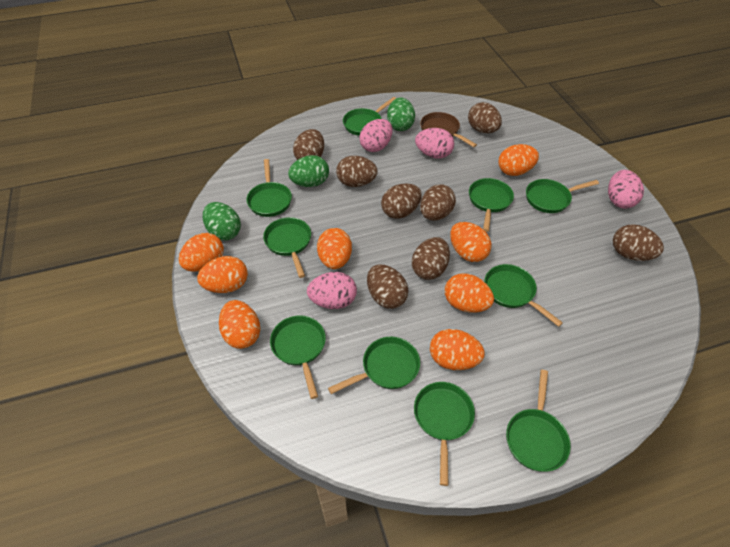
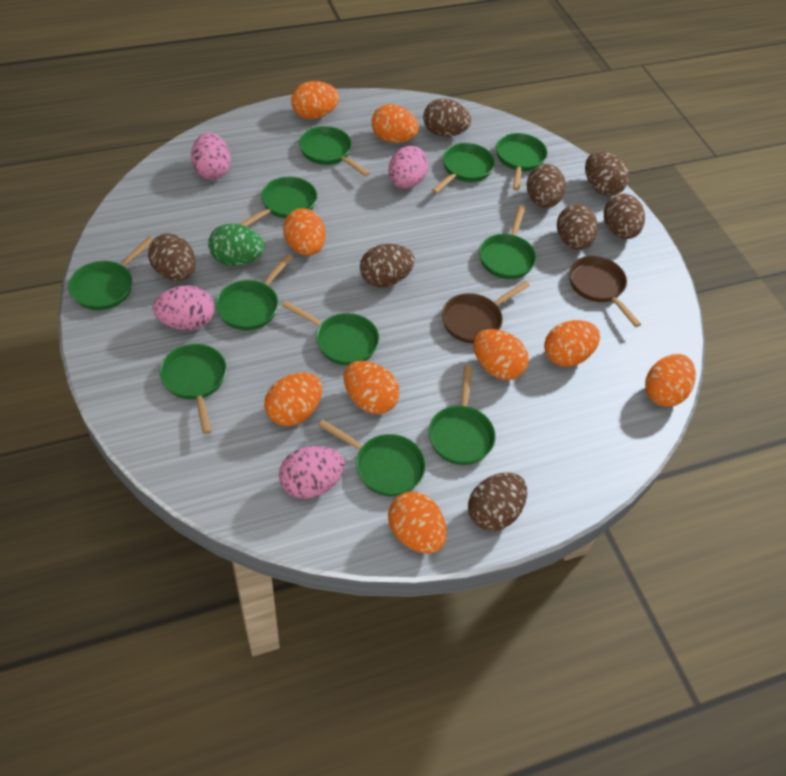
brown pan: [420,112,477,147] = 1 -> [442,281,530,343] [569,256,641,327] = 2
green egg: [203,202,241,240] [288,155,329,187] [387,97,415,131] = 3 -> [208,224,265,266] = 1
green pan: [246,159,292,217] [263,217,311,278] [270,315,326,399] [328,337,420,394] [343,97,396,136] [414,382,475,486] [469,178,514,232] [484,264,563,327] [506,370,571,472] [526,179,599,213] = 10 -> [68,236,154,310] [160,344,227,434] [216,254,293,330] [240,177,317,227] [282,301,379,365] [299,126,370,177] [318,420,426,496] [428,365,496,465] [432,143,495,194] [479,205,536,279] [496,133,547,190] = 11
orange egg: [179,233,224,272] [197,256,248,293] [219,300,260,349] [317,228,352,269] [430,329,485,370] [445,273,494,313] [450,222,492,262] [498,144,539,176] = 8 -> [264,372,322,426] [283,208,326,256] [291,81,339,120] [344,361,399,414] [372,104,419,143] [388,492,447,554] [473,329,529,380] [544,320,600,367] [645,354,696,407] = 9

